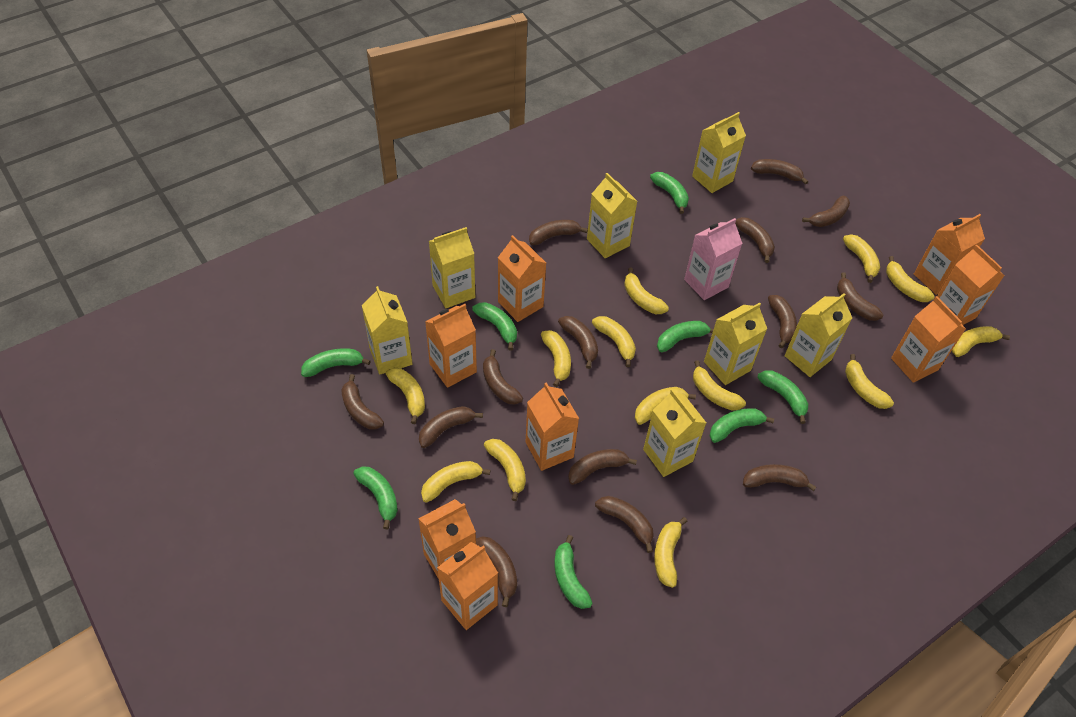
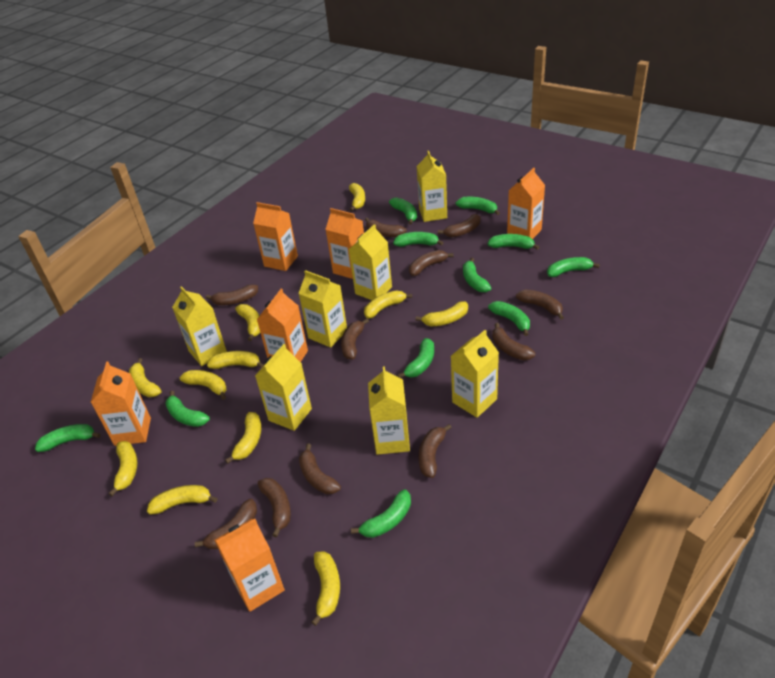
brown banana: [341,374,384,430] [419,406,483,448] [476,536,517,607] [483,349,523,405] [529,220,588,245] [558,316,598,369] [568,449,637,485] [595,496,654,553] [735,217,775,263] [743,464,816,491] [751,159,808,185] [768,295,797,348] [802,196,850,227] [837,272,883,321] = 14 -> [195,499,257,549] [206,284,258,305] [258,478,291,537] [299,444,341,494] [341,318,369,360] [365,218,407,237] [409,250,453,276] [419,424,452,478] [438,214,480,237] [492,323,535,360] [516,289,564,320] = 11
green banana: [301,348,371,377] [353,466,398,530] [472,302,517,350] [554,535,593,609] [650,172,689,214] [657,321,714,352] [710,408,774,443] [757,370,808,424] = 8 -> [35,424,100,452] [165,391,210,427] [351,489,411,538] [389,197,417,225] [393,232,443,247] [397,338,434,378] [456,197,500,215] [463,258,491,292] [488,234,539,250] [488,301,530,336] [547,257,600,277] = 11
orange carton: [418,499,476,579] [425,304,477,388] [437,542,498,630] [498,235,546,322] [526,382,579,471] [891,296,966,383] [914,214,985,295] [937,244,1005,325] = 8 -> [91,361,151,446] [214,519,285,612] [253,202,298,271] [257,289,308,362] [325,208,364,279] [507,168,545,239] = 6
pink carton: [684,218,743,300] = 1 -> none = 0
yellow banana: [386,368,425,424] [421,461,491,503] [484,439,526,501] [541,330,571,387] [592,316,636,367] [624,268,669,314] [635,387,696,425] [654,517,688,588] [693,360,746,411] [843,234,880,283] [845,354,894,409] [886,256,935,302] [952,326,1010,357] = 13 -> [109,441,137,497] [129,358,161,397] [147,485,217,514] [180,370,227,400] [207,351,264,369] [225,412,261,464] [235,304,260,341] [311,551,340,626] [349,183,365,211] [364,290,412,319] [416,301,468,326] = 11

